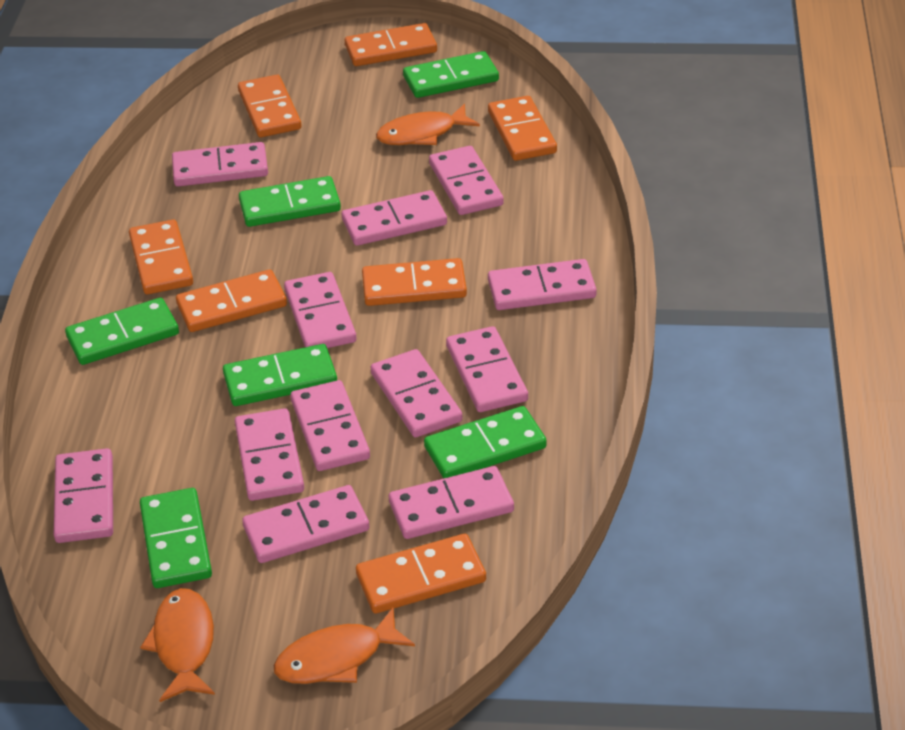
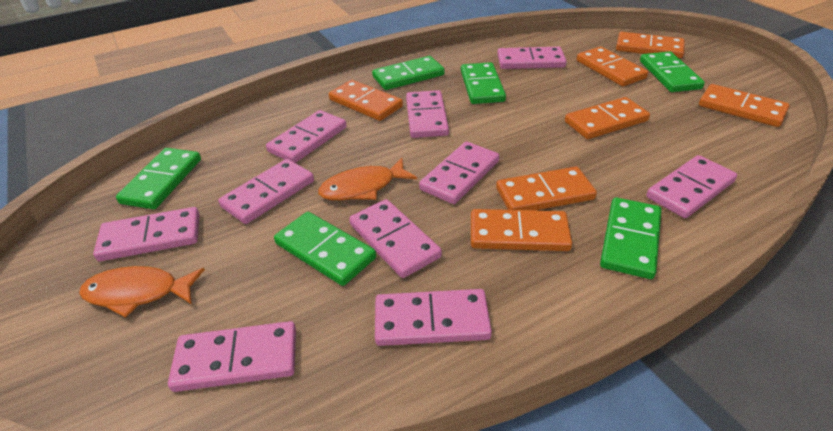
orange fish: [140,588,215,702] [274,607,415,684] [376,104,480,145] = 3 -> [79,266,205,318] [318,158,417,201] = 2
pink domino: [54,448,113,543] [172,142,268,187] [235,408,304,501] [242,485,369,563] [284,272,356,348] [290,380,370,471] [342,190,447,246] [371,349,462,437] [389,466,514,539] [429,146,504,215] [446,326,528,412] [488,259,597,310] = 12 -> [93,207,199,261] [168,321,296,392] [218,159,314,224] [266,110,347,163] [349,199,442,278] [375,289,492,346] [406,90,449,138] [419,142,499,204] [497,47,566,69] [646,155,737,218] = 10

